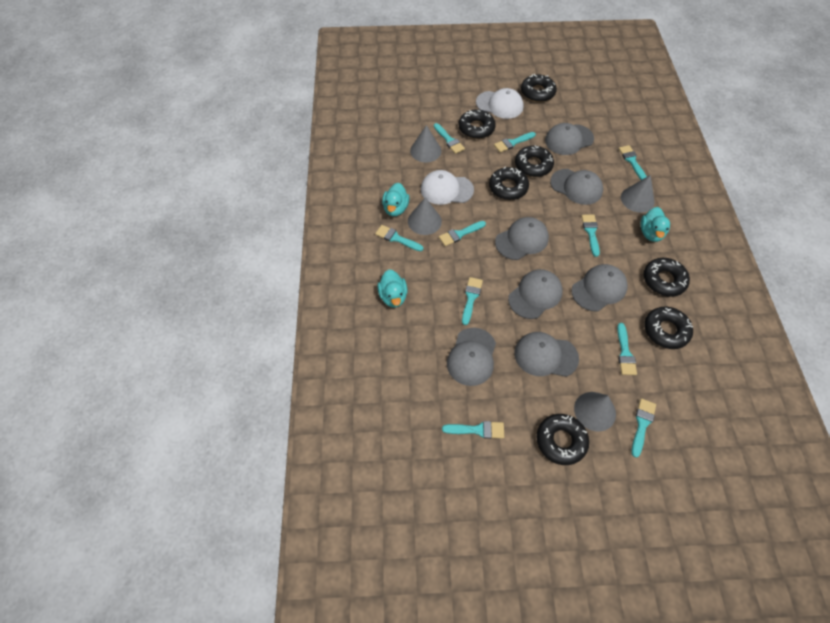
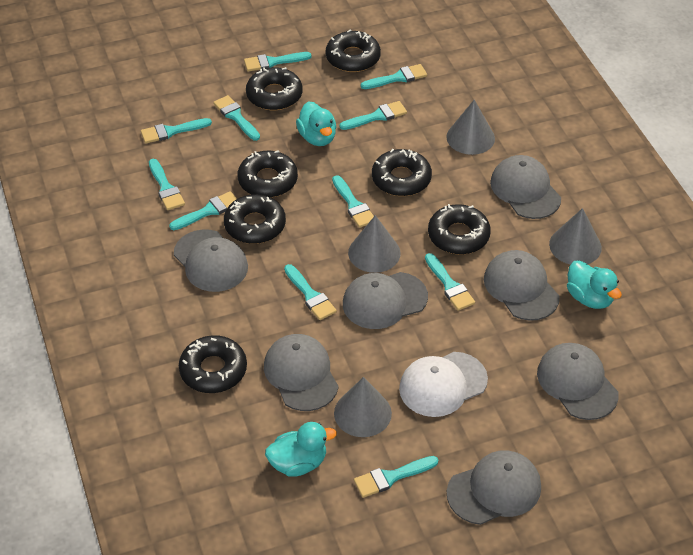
turquoise brush: [375,225,423,251] [434,123,465,154] [439,221,486,246] [442,421,504,439] [462,277,483,325] [494,132,536,152] [581,214,600,257] [617,323,637,375] [618,145,647,180] [631,398,656,458] = 10 -> [141,118,212,143] [149,159,185,210] [169,191,237,230] [213,95,260,141] [244,52,312,72] [284,264,337,320] [332,175,374,228] [339,101,407,130] [354,456,438,498] [360,64,427,89] [425,253,475,311] = 11
white cap: [421,170,474,205] [476,88,524,119] = 2 -> [399,352,488,417] = 1

